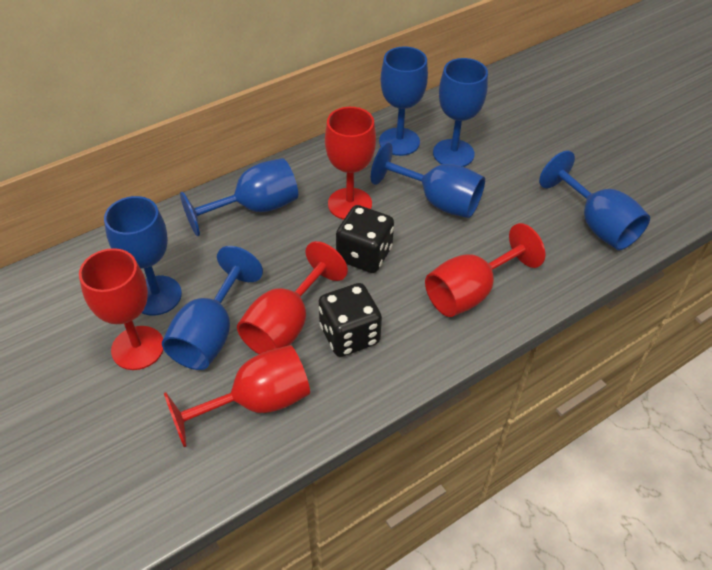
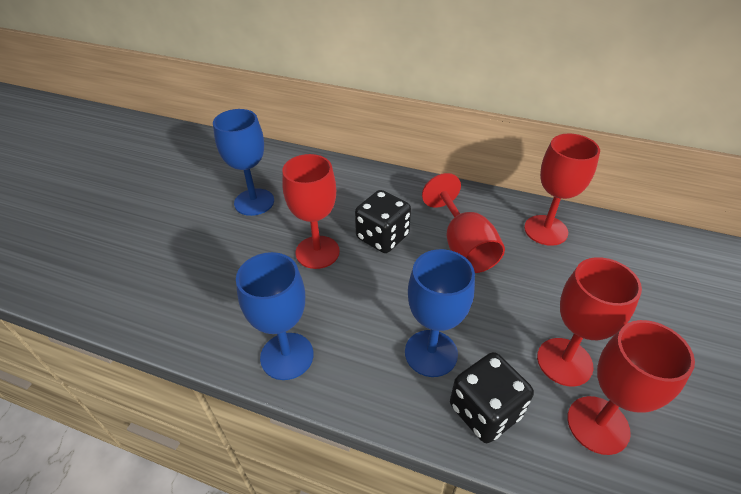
blue goblet: [104,196,182,315] [162,246,263,370] [180,158,298,236] [371,142,485,218] [379,46,428,156] [433,58,488,167] [539,151,650,250] = 7 -> [213,109,274,216] [236,252,314,380] [405,249,475,377] = 3

